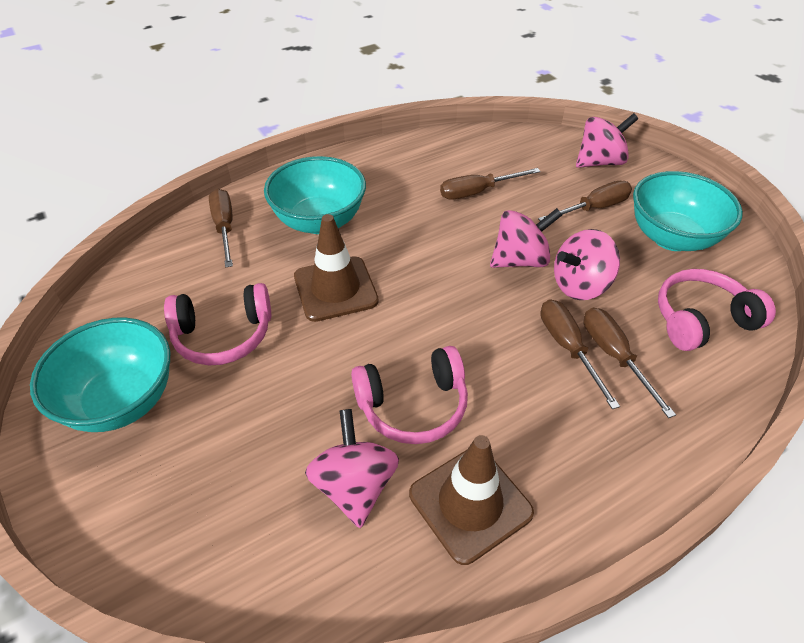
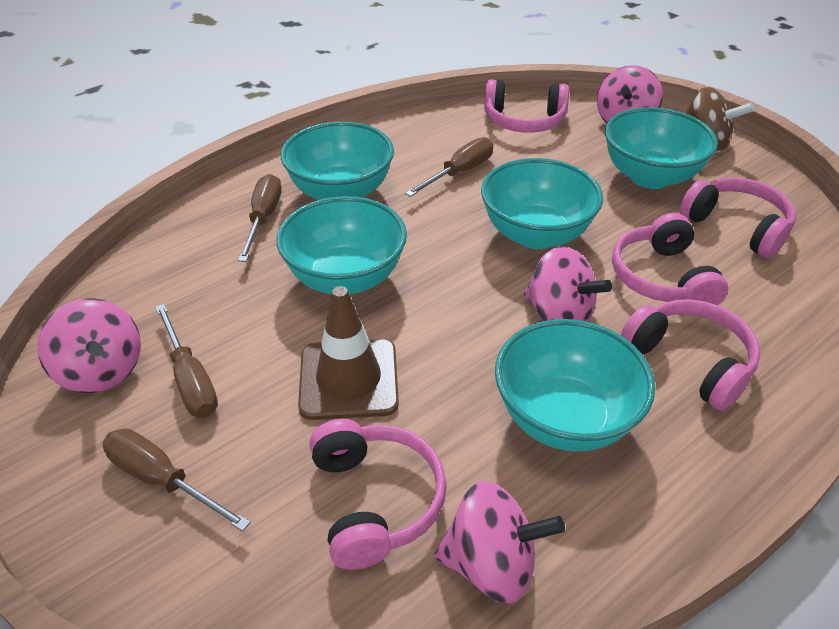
brown screwdriver: [209,189,233,267] [440,168,541,200] [538,180,632,221] [540,299,620,409] [584,308,676,418] = 5 -> [103,428,251,532] [155,304,218,418] [238,174,282,262] [405,137,493,197] = 4
brown spinning top: none = 0 -> [685,87,754,153] = 1
brown traffic cone: [294,214,379,322] [409,435,534,565] = 2 -> [298,286,399,420] = 1
pink headphones: [164,283,271,365] [351,346,468,444] [658,269,776,351] = 3 -> [310,419,447,570] [484,79,569,133] [612,213,728,305] [621,299,760,411] [680,177,796,258] = 5
turquoise bowl: [30,317,170,432] [264,156,366,234] [633,171,743,251] = 3 -> [276,196,407,295] [281,121,394,200] [481,158,603,249] [495,319,655,452] [605,107,718,189] = 5

